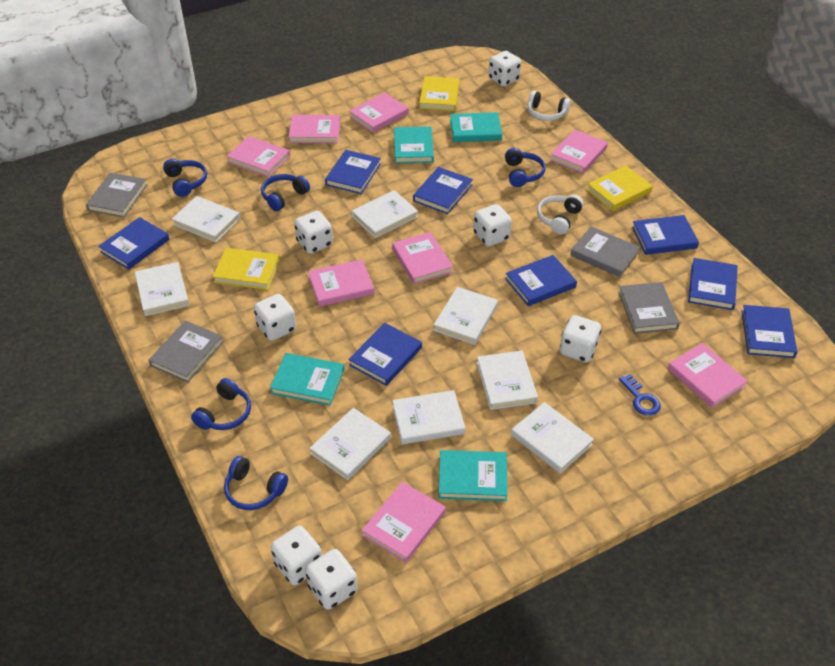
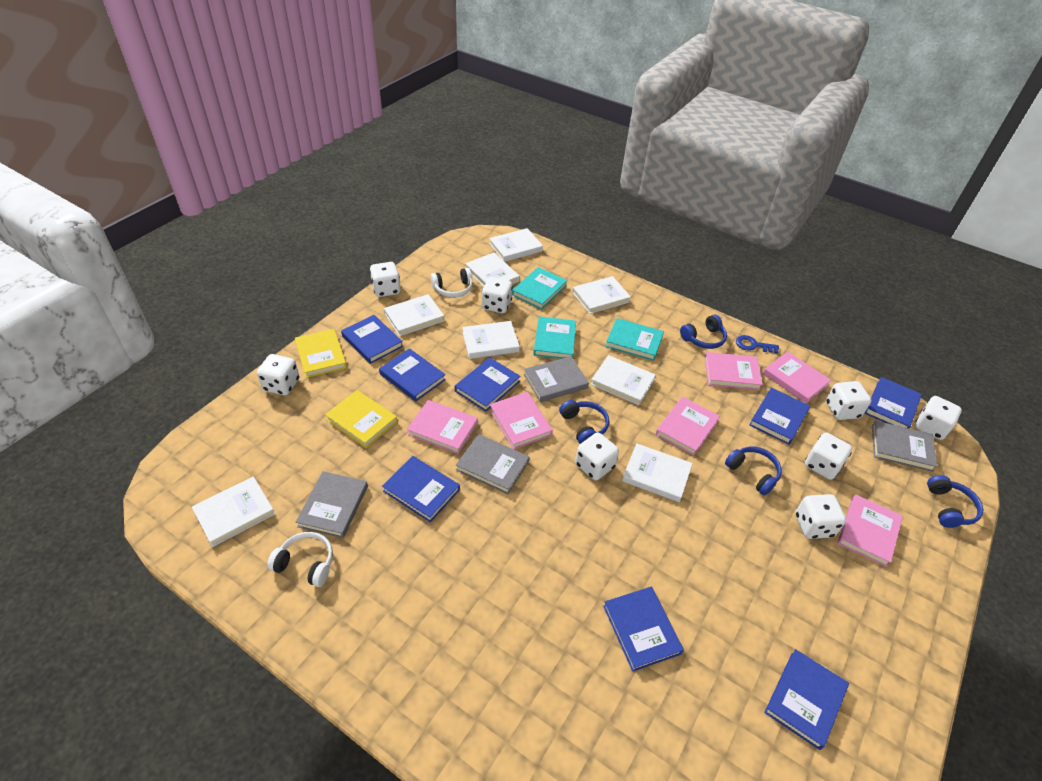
blue headphones: [163,159,207,197] [191,378,251,430] [224,456,288,510] [261,174,310,211] [505,148,546,187] = 5 -> [559,400,609,444] [680,315,727,349] [725,447,782,495] [927,475,983,528] = 4
pink book: [227,136,290,177] [289,115,340,143] [308,259,374,307] [349,92,409,133] [362,482,446,563] [392,232,453,284] [550,129,608,174] [668,343,748,408] = 8 -> [407,400,478,454] [490,392,553,449] [656,397,720,456] [704,352,763,390] [763,352,831,403] [838,494,903,567] = 6
turquoise book: [270,353,344,406] [394,126,434,164] [439,450,508,501] [450,112,502,142] = 4 -> [512,267,567,310] [533,317,576,359] [605,318,664,361] = 3
white dice: [254,294,296,341] [271,526,322,585] [294,211,333,254] [305,549,358,610] [474,204,512,247] [488,51,521,87] [560,315,601,363] = 7 -> [257,354,299,395] [370,262,401,297] [482,277,513,313] [575,432,619,480] [796,494,846,539] [805,433,852,480] [826,381,871,420] [915,396,962,440] = 8
yellow book: [212,248,280,290] [419,76,460,111] [586,166,653,211] = 3 -> [295,329,347,378] [325,390,397,448] = 2

